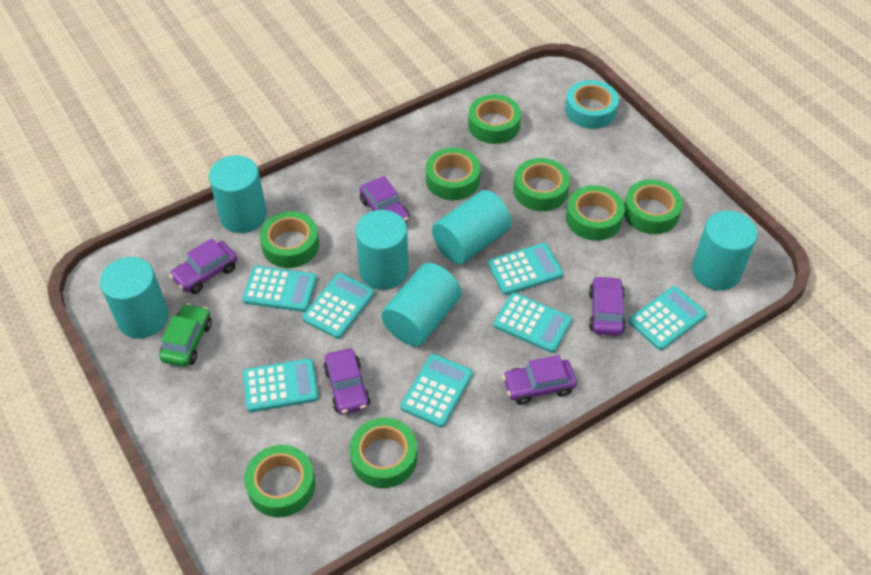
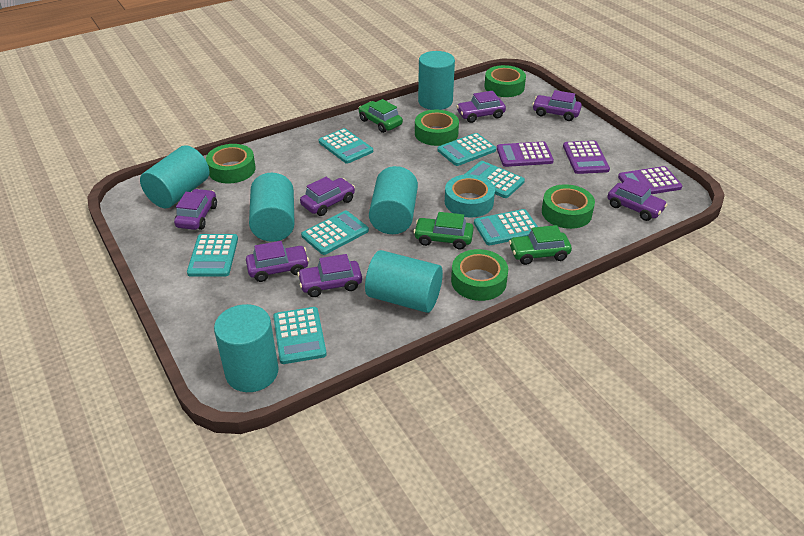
green car: [159,304,212,367] = 1 -> [359,99,403,133] [413,212,474,250] [509,225,572,265] = 3
green tape: [244,445,315,517] [260,211,319,268] [350,418,417,488] [426,148,481,200] [468,94,521,144] [513,158,570,211] [566,185,625,241] [624,179,683,234] = 8 -> [206,144,256,184] [415,109,459,146] [451,249,508,301] [484,65,526,97] [542,184,595,229] = 5
purple calculator: none = 0 -> [497,142,554,167] [563,141,610,174] [618,166,682,194] = 3
purple car: [169,238,237,294] [323,349,370,414] [360,176,409,223] [503,355,577,405] [589,276,626,336] = 5 -> [174,189,217,230] [246,241,309,282] [297,254,362,297] [300,177,355,216] [456,91,506,123] [532,90,582,121] [607,177,667,221] = 7

